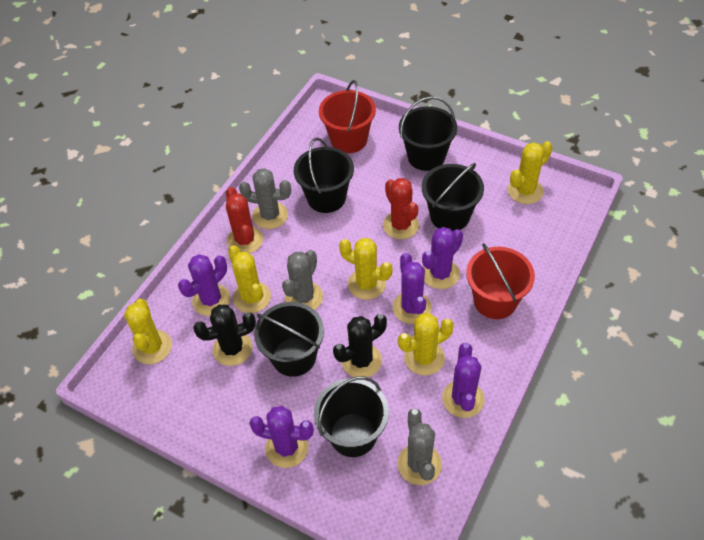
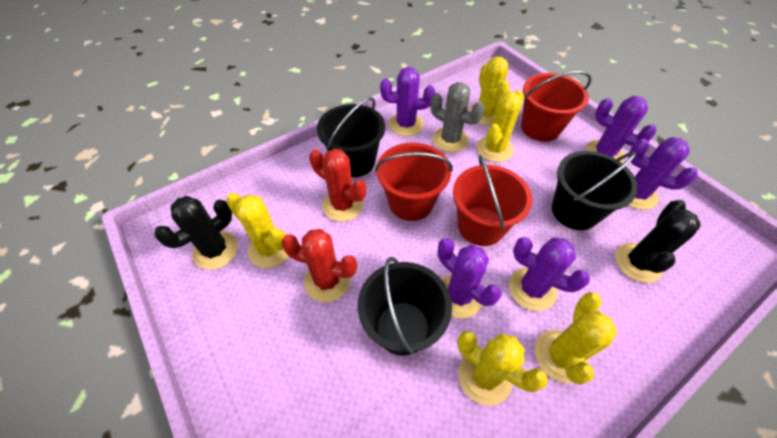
black bucket: [254,302,324,377] [294,138,354,213] [314,376,389,457] [399,96,457,171] [422,163,484,231] = 5 -> [317,97,385,177] [358,257,452,356] [552,151,638,230] = 3
grey cactus: [239,168,291,229] [282,250,323,310] [397,409,442,485] = 3 -> [431,82,485,152] = 1
red bucket: [319,80,376,153] [466,243,535,319] = 2 -> [375,143,453,221] [453,155,533,246] [521,71,592,142] = 3

